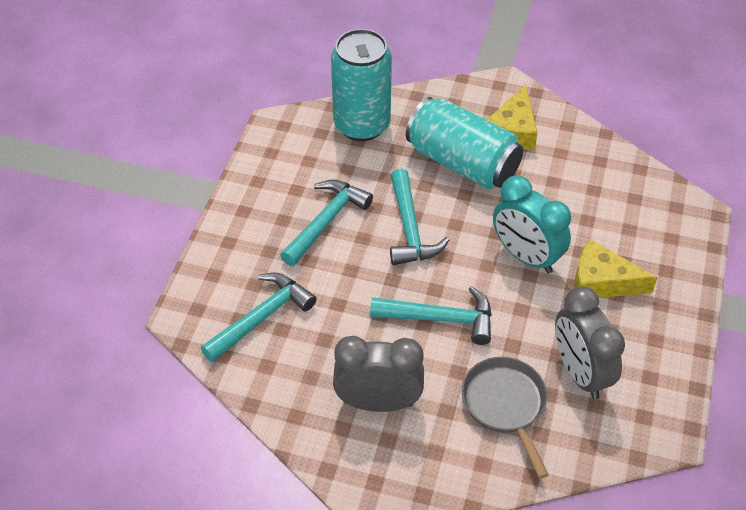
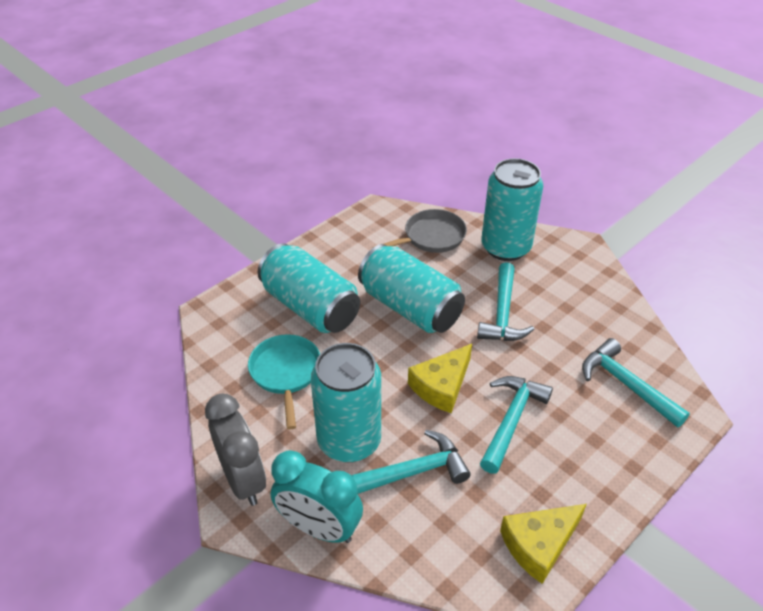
grey clock: [333,336,424,412] [555,286,625,399] = 2 -> [205,394,266,506] = 1
turquoise can: [331,29,392,141] [406,97,524,189] = 2 -> [258,243,360,333] [311,343,381,462] [358,244,465,333] [481,158,543,261] = 4
turquoise pan: none = 0 -> [248,334,320,430] = 1

